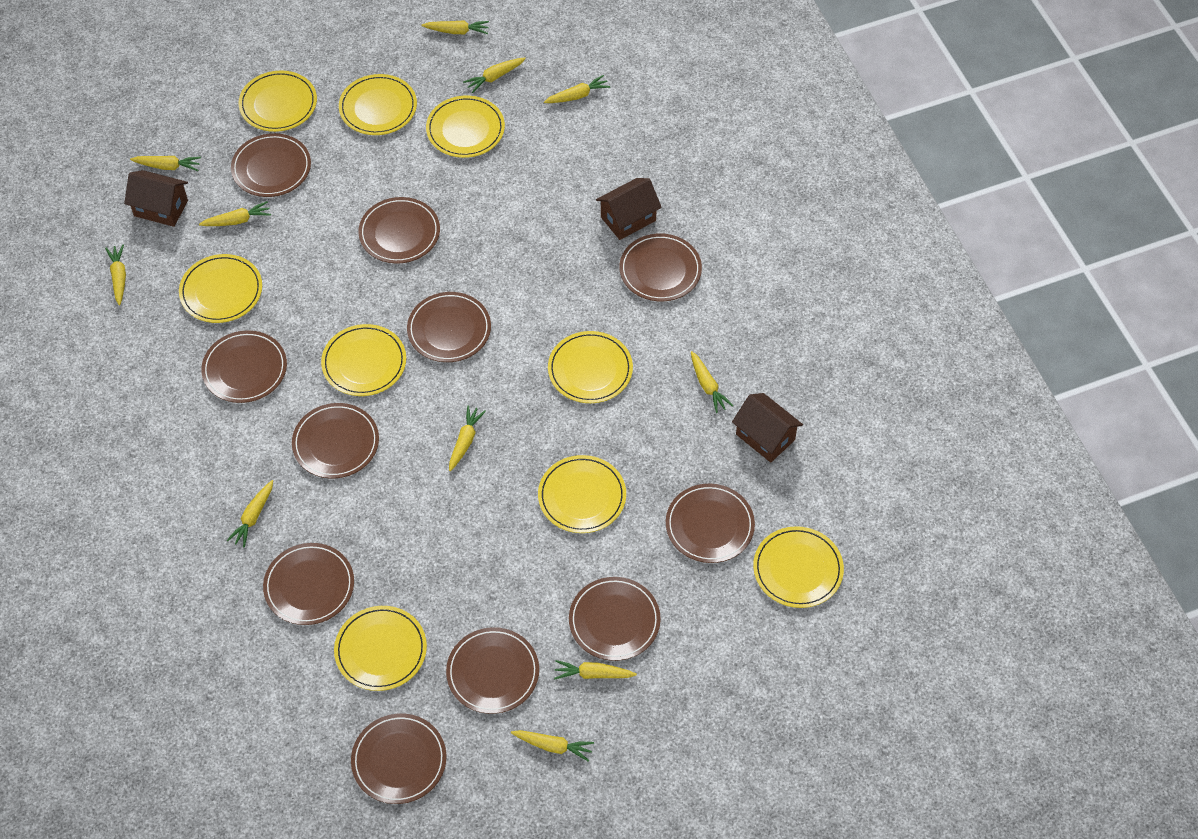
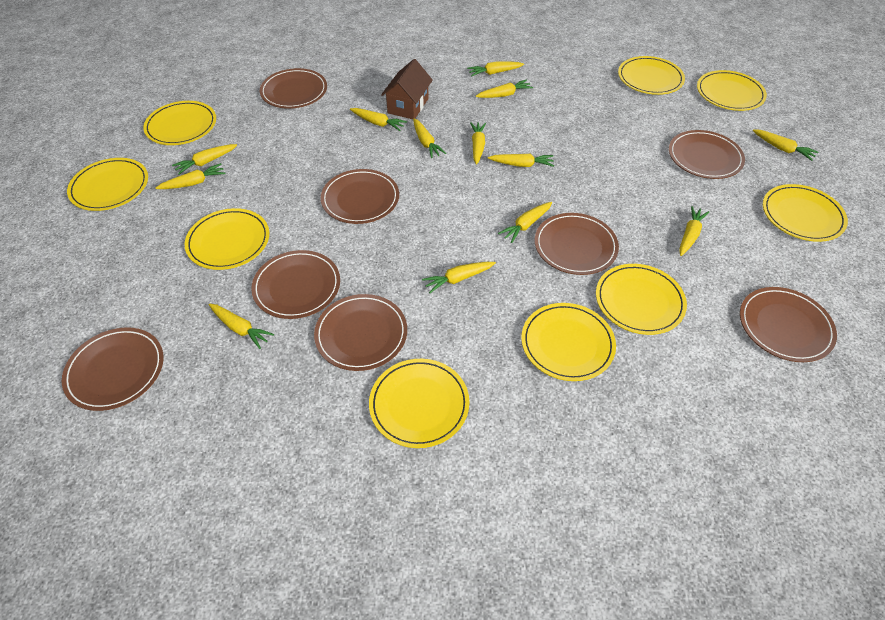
brown house: [124,170,188,227] [596,178,662,240] [732,393,803,462] = 3 -> [381,59,433,119] = 1
brown plate: [201,330,287,403] [231,133,311,197] [263,543,354,625] [292,403,379,478] [351,713,446,804] [358,197,440,264] [407,292,491,362] [446,627,539,714] [569,577,661,661] [619,233,702,301] [666,484,755,563] = 11 -> [62,327,164,411] [251,250,340,319] [260,68,327,109] [314,294,407,371] [321,169,399,224] [535,213,619,275] [669,130,745,179] [740,287,837,362] = 8
yellow carrot: [105,245,126,305] [130,156,201,171] [199,201,271,226] [227,480,273,548] [422,20,489,34] [449,406,486,471] [463,58,526,93] [511,730,594,762] [544,75,610,103] [554,660,637,679] [691,351,733,413] = 11 -> [156,163,226,189] [172,144,237,175] [209,304,274,349] [350,108,407,131] [413,118,446,158] [422,262,496,293] [467,61,524,77] [470,122,486,165] [476,79,533,98] [488,154,554,167] [498,202,552,243] [679,206,709,256] [752,129,818,161] = 13

